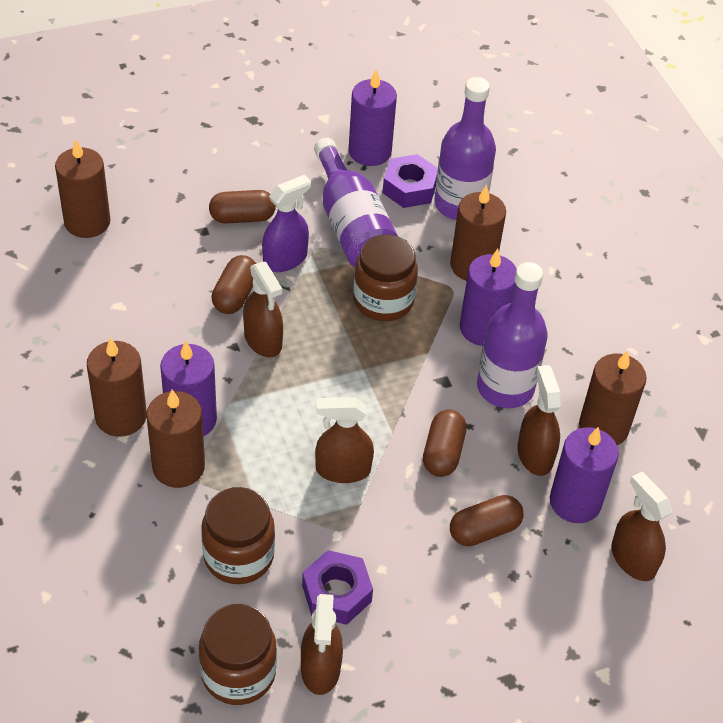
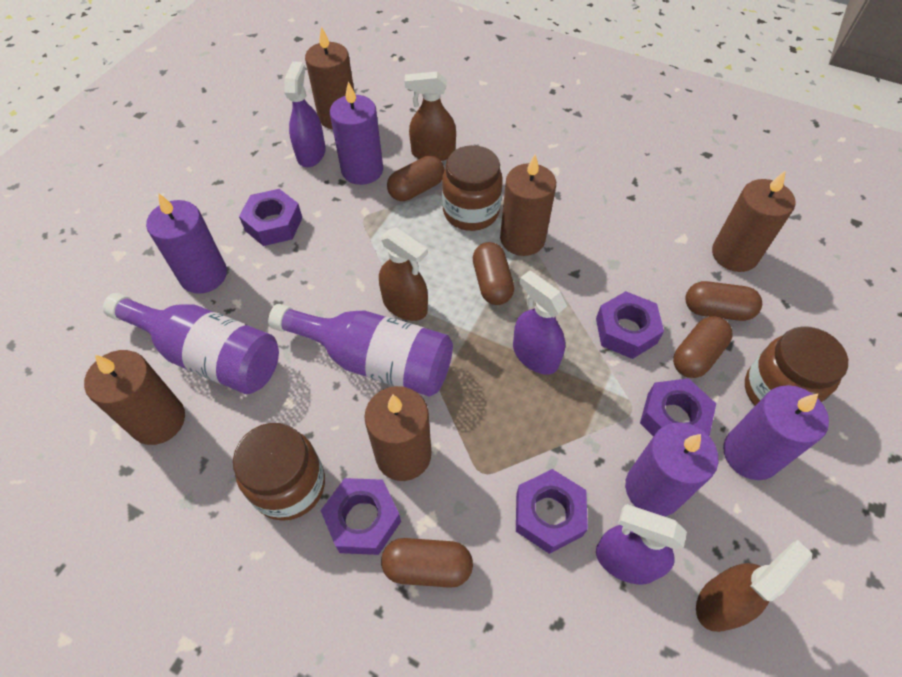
brown capsule: [209,190,276,224] [211,255,256,314] [423,409,466,477] [450,495,524,546] = 4 -> [381,538,473,588] [387,156,445,201] [473,242,514,305] [673,316,732,378] [685,281,762,321] = 5
brown spray bottle: [243,262,283,357] [301,594,343,695] [315,397,374,483] [517,365,562,476] [611,472,672,581] = 5 -> [379,227,428,321] [405,71,456,161] [696,540,812,632] = 3
purple bottle: [314,138,398,267] [434,77,496,220] [477,262,548,408] = 3 -> [103,293,279,394] [268,304,453,397] = 2
purple nut: [302,550,373,625] [382,154,438,208] = 2 -> [239,189,302,246] [320,478,401,555] [516,469,588,554] [596,291,664,359] [640,378,716,437] = 5
purple spray bottle: [262,175,311,272] = 1 -> [284,61,326,167] [513,270,567,375] [596,504,687,584] = 3

